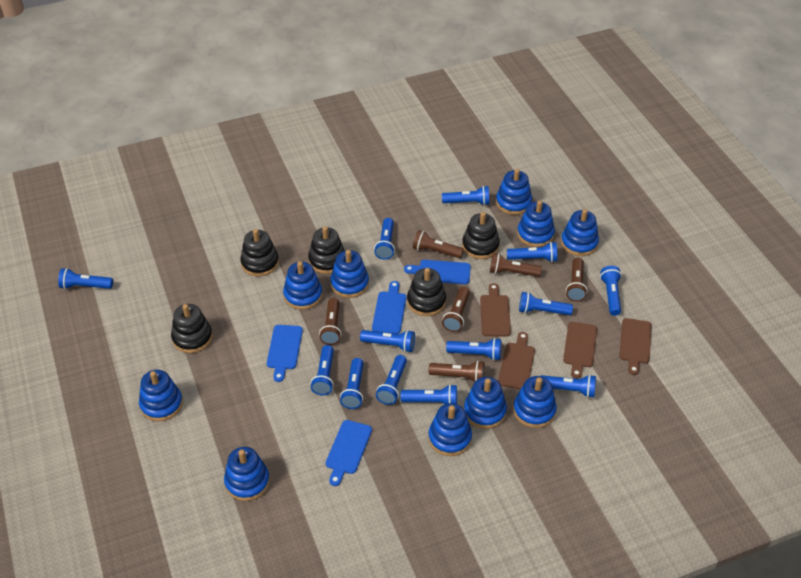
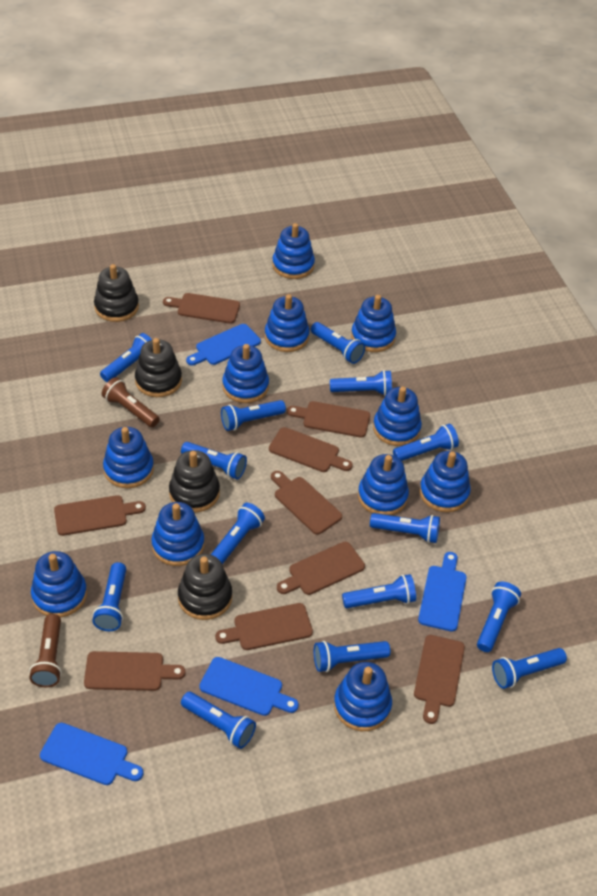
black stacking toy: [171,304,213,353] [240,229,279,277] [308,227,345,274] [407,268,446,316] [462,212,500,259] = 5 -> [94,264,139,322] [135,338,182,397] [169,450,220,513] [178,554,232,620] = 4
blue flashlight: [58,268,113,289] [311,345,334,395] [340,358,363,409] [360,330,415,352] [374,218,395,260] [376,355,407,405] [400,384,457,404] [442,186,490,206] [446,338,501,360] [507,242,557,262] [519,292,573,315] [541,375,596,398] [600,266,622,316] = 13 -> [92,562,126,631] [100,333,152,382] [181,442,247,479] [181,692,256,749] [211,503,265,564] [221,400,286,431] [311,322,365,364] [314,641,390,672] [330,370,392,396] [342,574,416,608] [370,513,440,543] [393,424,459,461] [477,582,521,652] [492,648,567,689] = 14
blue stacking toy: [139,370,183,422] [224,447,270,501] [283,261,322,310] [330,250,369,298] [428,403,472,456] [464,377,507,429] [496,169,532,215] [513,376,557,428] [517,200,555,247] [561,209,599,256] = 10 -> [31,551,87,618] [103,427,154,488] [151,502,204,566] [222,344,269,403] [265,294,310,352] [272,223,315,279] [334,662,392,731] [351,295,396,352] [358,454,409,515] [373,386,422,446] [420,451,471,512] = 11
brown cutting board: [480,283,511,336] [498,332,535,390] [563,322,597,379] [620,318,652,375] = 4 -> [54,495,146,536] [84,651,186,691] [163,293,240,324] [215,603,313,650] [269,427,353,472] [271,471,342,535] [277,542,365,595] [287,401,370,438] [414,635,465,724] = 9
brown flashlight: [319,298,341,345] [413,230,464,258] [429,361,485,382] [442,287,470,332] [490,253,542,277] [566,257,588,302] = 6 -> [29,614,62,687] [102,377,160,428] = 2

